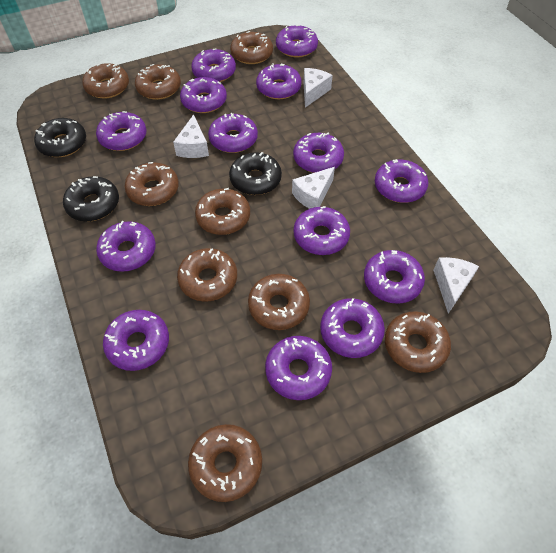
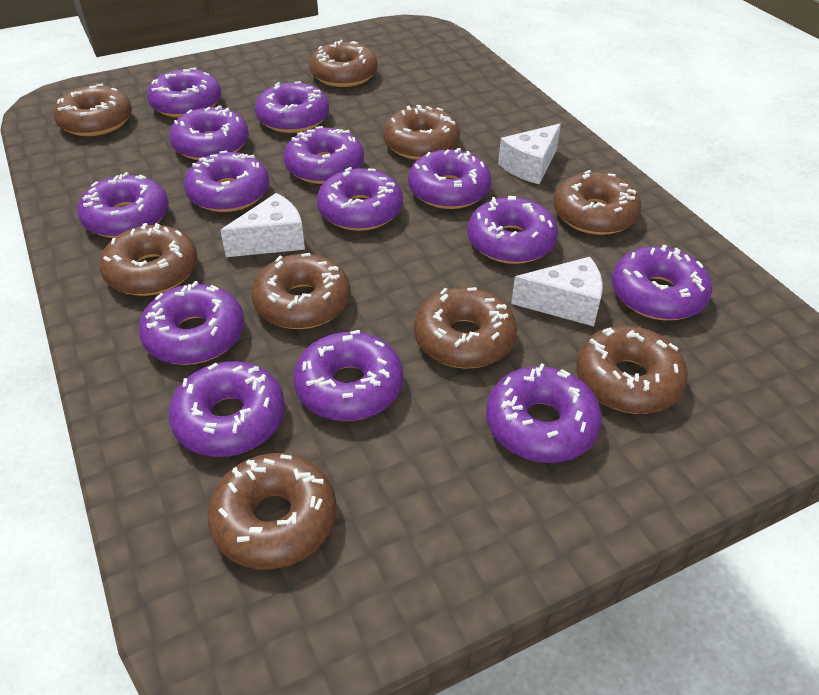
black donut: [34,118,86,157] [63,176,119,222] [229,152,282,195] = 3 -> none = 0
white cheese: [173,114,209,158] [292,167,335,209] [304,68,333,108] [433,257,479,314] = 4 -> [220,193,305,257] [498,124,561,184] [511,257,603,326] = 3

